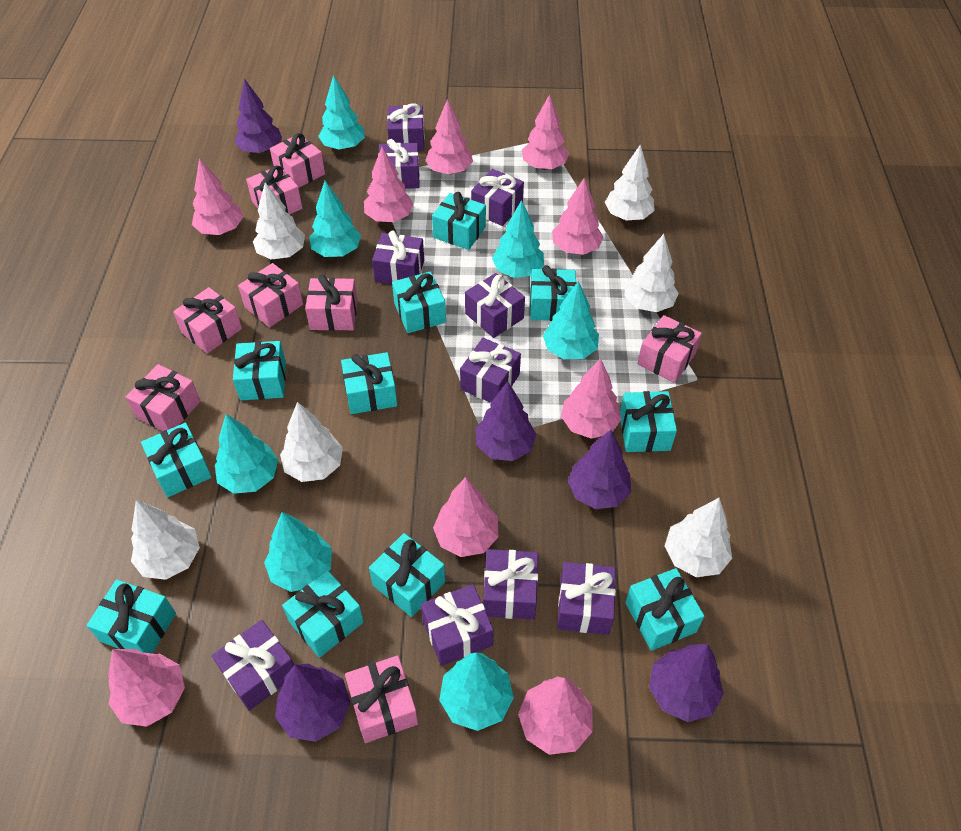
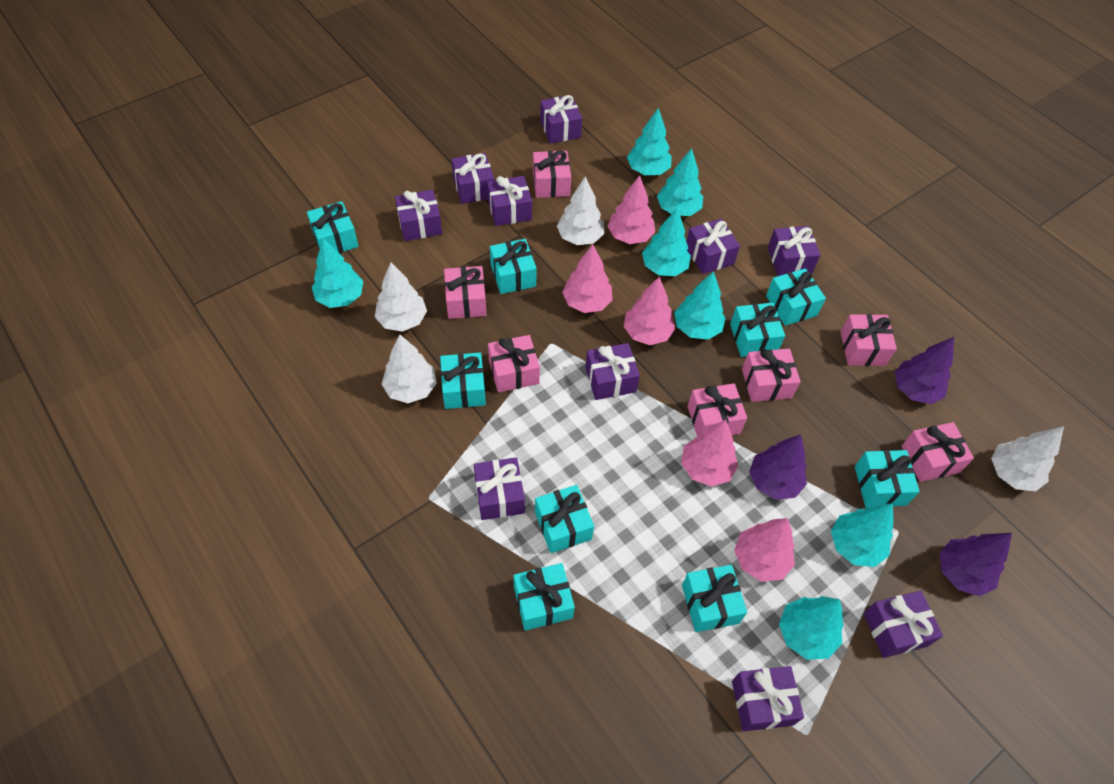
pink gift: [126,364,201,431] [173,287,242,354] [238,263,303,328] [246,165,302,214] [270,133,325,188] [305,275,358,331] [345,655,418,743] [637,315,702,383] = 8 -> [444,266,486,319] [488,335,540,392] [533,151,571,198] [688,383,747,436] [742,349,801,402] [840,314,897,366] [901,422,974,482] = 7
pink tree: [108,649,185,727] [192,158,243,235] [364,147,413,222] [425,99,473,175] [433,477,499,557] [518,676,593,755] [522,94,569,170] [552,178,604,255] [561,358,622,439] = 9 -> [562,244,613,313] [608,175,655,244] [624,277,675,345] [681,420,738,487] [734,518,795,582] = 5
purple tree: [235,79,282,154] [275,664,351,742] [475,381,537,461] [568,430,631,509] [649,644,724,722] = 5 -> [749,434,807,500] [895,337,954,404] [940,533,1012,596] = 3
turquoise gift: [87,579,176,654] [141,423,212,497] [233,341,286,400] [282,570,364,658] [341,352,397,414] [369,533,445,617] [392,271,446,333] [432,192,486,250] [530,265,577,321] [620,391,677,452] [625,568,704,651] = 11 -> [307,201,359,253] [440,352,486,409] [490,239,537,294] [514,563,575,631] [535,485,594,553] [682,565,747,632] [730,303,785,357] [766,268,826,326] [855,450,920,507] = 9
white tree: [131,500,200,580] [253,182,305,260] [280,402,343,482] [605,144,655,221] [625,234,679,312] [665,498,732,577] = 6 -> [375,262,427,332] [382,334,437,403] [557,177,604,245] [991,426,1064,491] = 4

